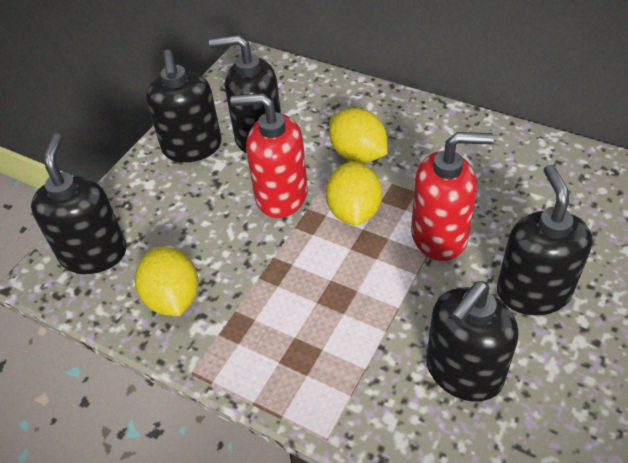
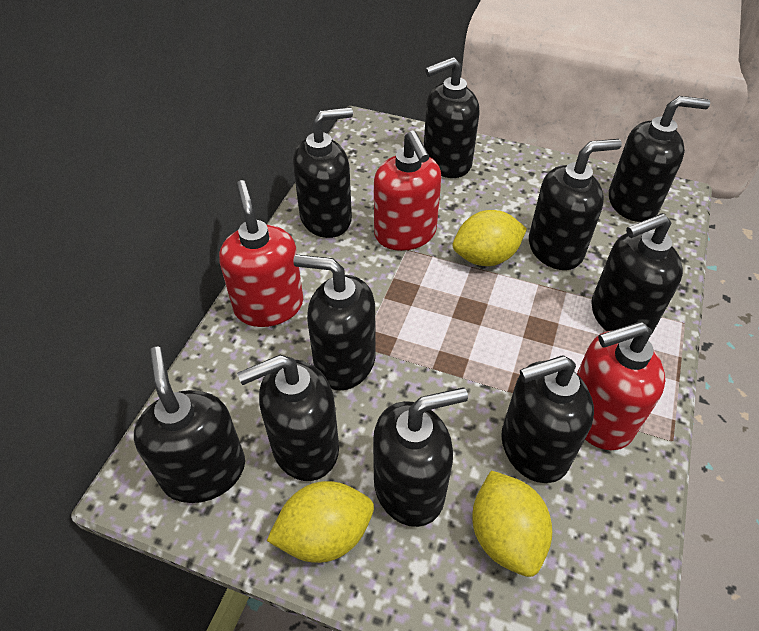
black soap dispenser: [31,133,127,274] [146,50,222,162] [209,35,281,154] [426,281,518,402] [497,164,592,315] = 5 -> [134,347,245,503] [237,355,339,481] [293,107,353,238] [293,254,376,390] [373,387,468,527] [424,57,480,178] [501,355,594,483] [529,139,622,270] [591,213,683,333] [609,96,710,222] = 10
red soap dispenser: [230,93,308,218] [411,132,494,261] = 2 -> [219,180,303,327] [374,131,441,251] [577,322,665,450] = 3

